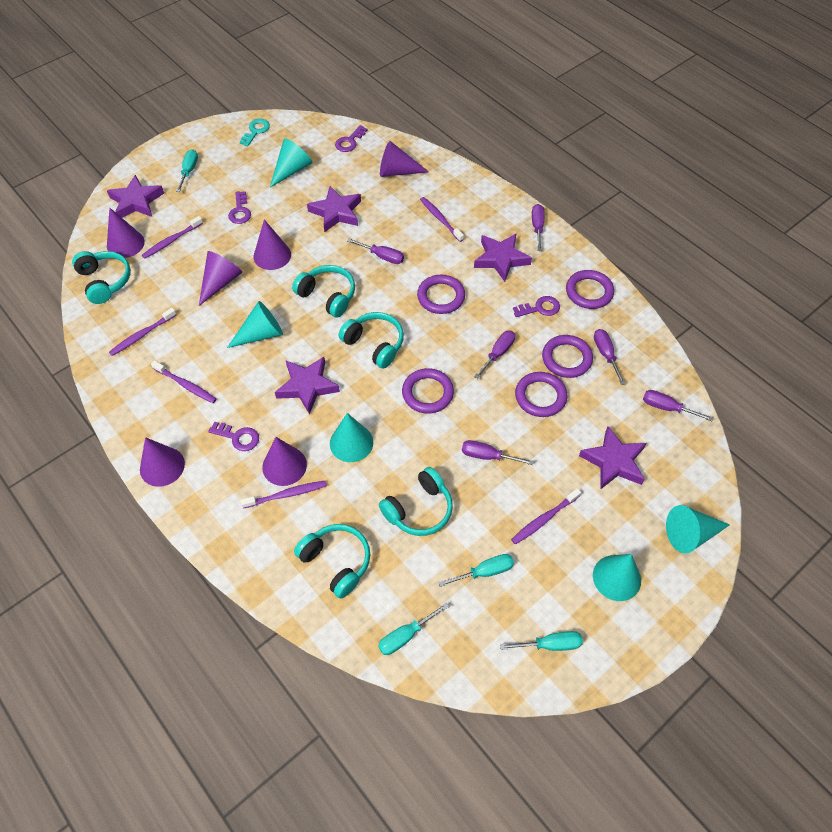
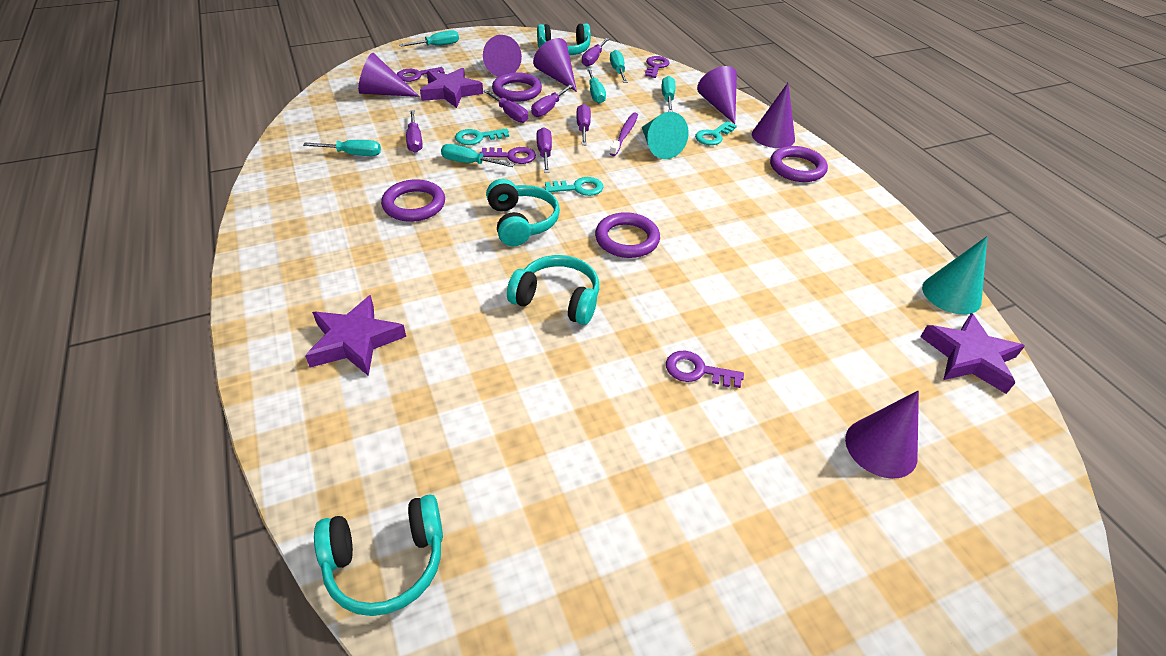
purple ring: [402,368,454,414] [417,275,465,314] [515,372,567,417] [542,335,593,378] [566,270,614,309] = 5 -> [381,179,445,222] [492,72,542,102] [595,212,660,258] [770,146,828,182] = 4
purple star: [107,175,164,218] [275,357,340,415] [307,186,361,232] [474,233,532,282] [579,426,646,489] = 5 -> [305,295,406,376] [420,68,483,108] [920,313,1025,394] = 3
purple toothbrush: [109,308,176,356] [142,216,203,259] [151,361,217,403] [240,481,327,509] [420,197,464,242] [511,488,581,545] = 6 -> [610,112,638,156] = 1
turquoise cone: [227,301,283,348] [270,139,312,187] [330,413,373,462] [593,554,641,601] [666,505,730,553] = 5 -> [642,112,689,159] [922,236,987,315] = 2
turquoise headphones: [72,251,131,304] [292,265,355,318] [294,524,370,598] [339,312,404,369] [379,467,453,536] = 5 -> [314,494,443,616] [486,179,560,246] [507,255,599,325] [537,23,591,55] = 4
turquoise key: [240,119,270,146] = 1 -> [455,128,509,145] [545,177,603,196] [695,121,737,145] = 3
turquoise screwdriver: [176,149,198,192] [378,603,449,655] [438,554,514,587] [500,631,583,651] = 4 -> [303,140,381,156] [399,30,459,47] [441,144,514,167] [587,68,606,104] [610,50,628,83] [662,76,675,112] = 6

